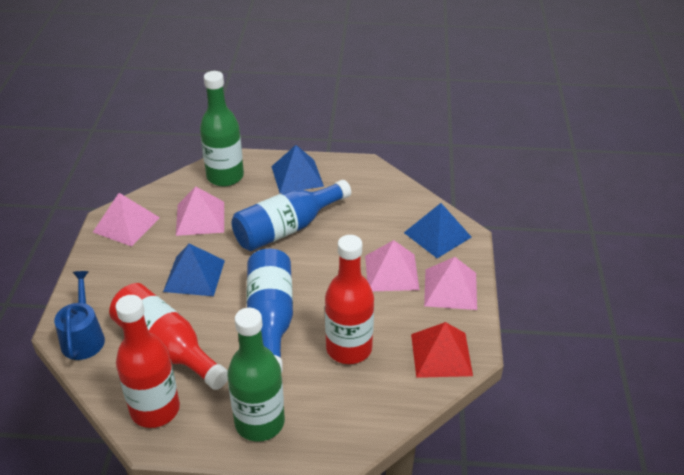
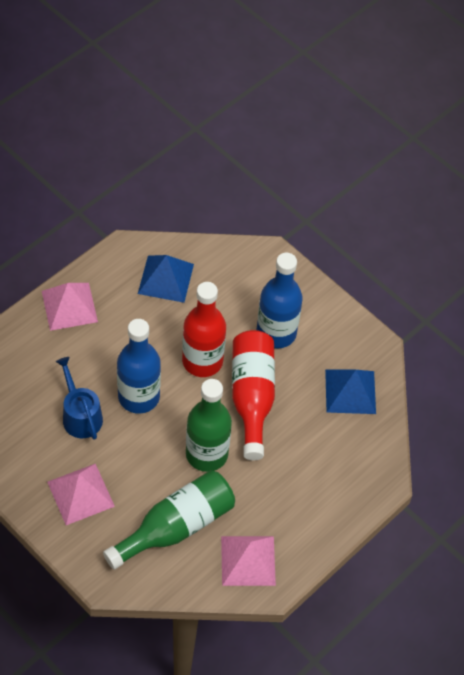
blue pyramid: [163,244,225,296] [271,145,324,193] [404,203,472,258] = 3 -> [138,255,194,303] [325,370,376,414] = 2
pink pyramid: [93,193,160,247] [176,186,224,236] [365,240,420,291] [424,257,477,310] = 4 -> [42,283,98,331] [47,464,115,525] [221,536,276,586] = 3
red bottle: [109,283,228,390] [116,295,180,428] [325,235,374,364] = 3 -> [182,282,226,377] [232,330,275,460] = 2
red pyramid: [411,322,473,378] = 1 -> none = 0

